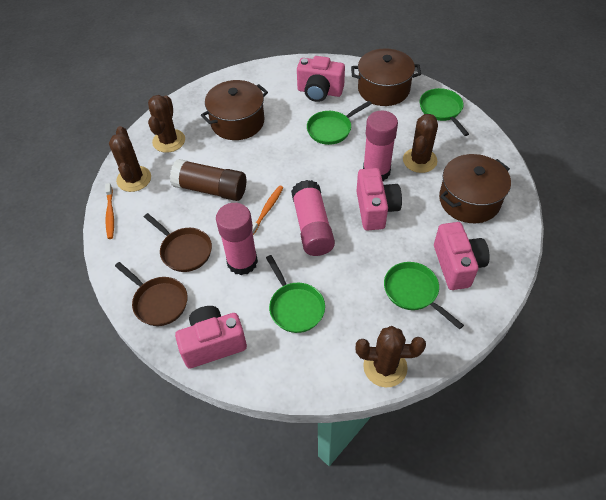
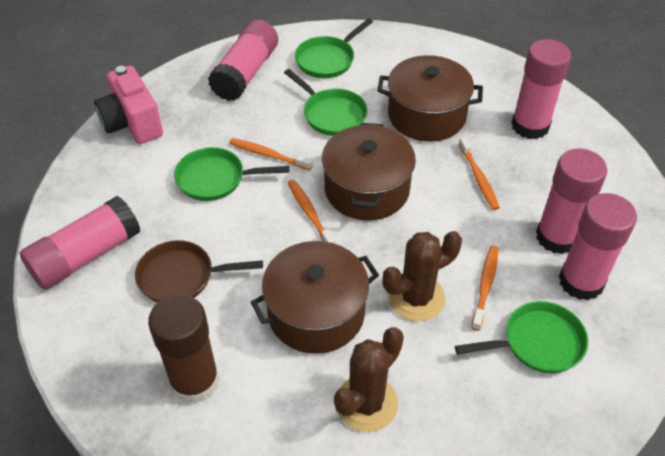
brown cactus: [109,126,151,192] [148,95,185,153] [356,326,426,387] [403,114,438,173] = 4 -> [334,327,404,432] [382,231,462,322] = 2
brown pan: [115,262,188,326] [144,213,212,272] = 2 -> [135,240,263,303] = 1
orange toothbrush: [105,183,114,239] [252,185,284,235] = 2 -> [229,138,313,170] [288,179,335,244] [459,137,500,210] [471,246,499,331] = 4
pink camera: [175,306,247,369] [297,56,345,102] [357,168,402,231] [434,222,489,290] = 4 -> [94,66,163,144] = 1
pink glue stick: [216,203,258,275] [291,180,335,256] [363,111,398,181] = 3 -> [20,196,140,290] [208,20,278,101] [511,39,571,139] [536,148,607,254] [559,193,637,301] = 5

